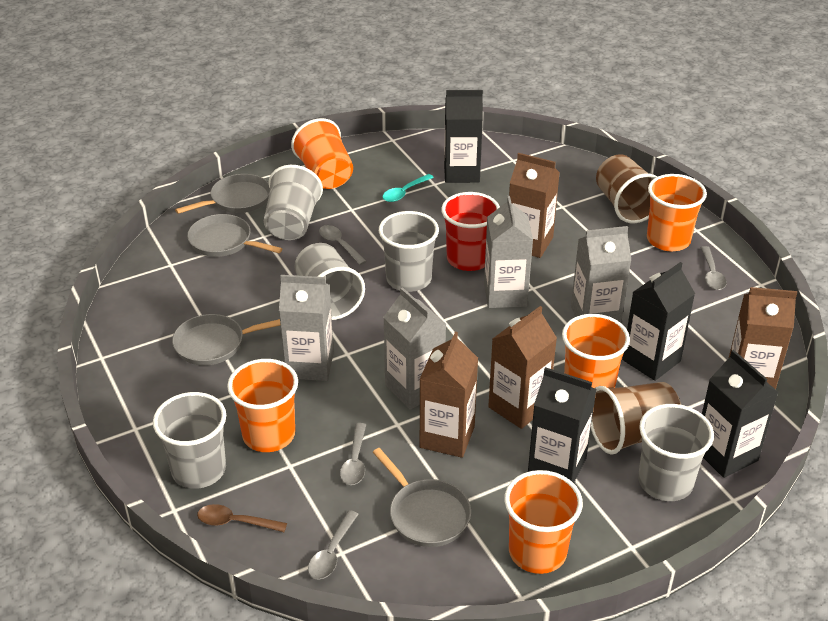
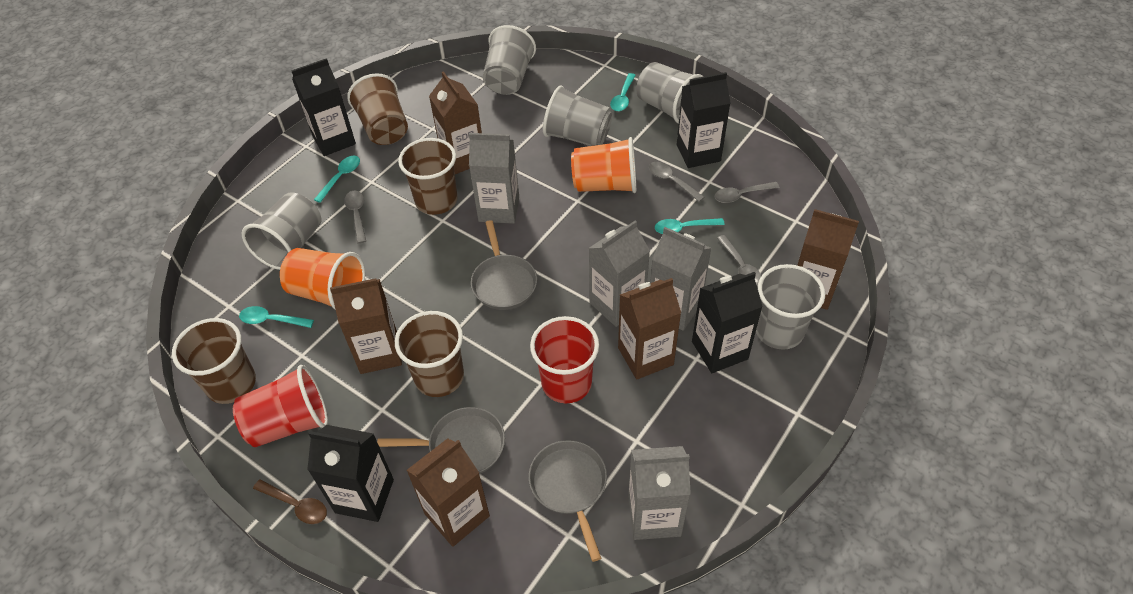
brown carton: [420,332,478,458] [488,306,557,429] [509,153,560,258] [728,287,797,390] = 4 -> [330,278,402,374] [406,438,490,547] [429,71,482,174] [618,278,681,380] [797,209,859,310] = 5
brown cup: [591,382,681,455] [596,154,657,223] = 2 -> [172,318,256,404] [347,73,408,145] [395,311,464,397] [398,138,458,215] = 4
grey pan: [172,314,280,365] [175,174,270,214] [187,214,282,257] [373,448,471,547] = 4 -> [377,407,505,474] [471,220,537,310] [529,440,607,562] = 3
orange cup: [227,359,298,452] [291,118,353,189] [504,470,583,574] [562,314,630,388] [647,174,707,251] = 5 -> [280,248,365,310] [571,137,636,193] = 2
red cup: [441,192,500,271] = 1 -> [233,365,328,447] [530,316,599,403] = 2
turquoise spoon: [382,174,434,202] = 1 -> [239,306,314,328] [314,156,360,203] [610,73,636,111] [655,218,725,234] = 4

